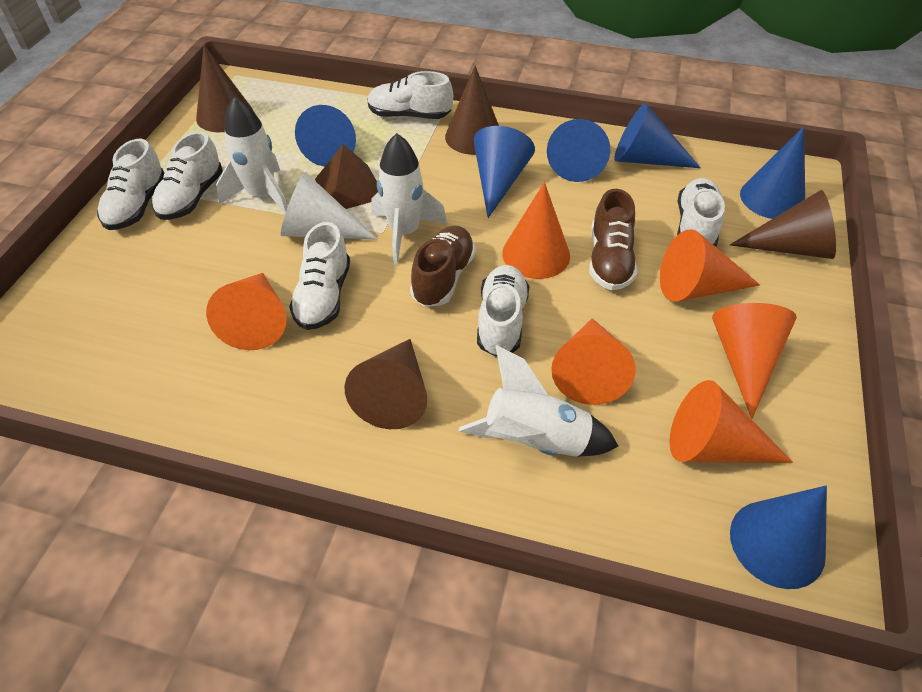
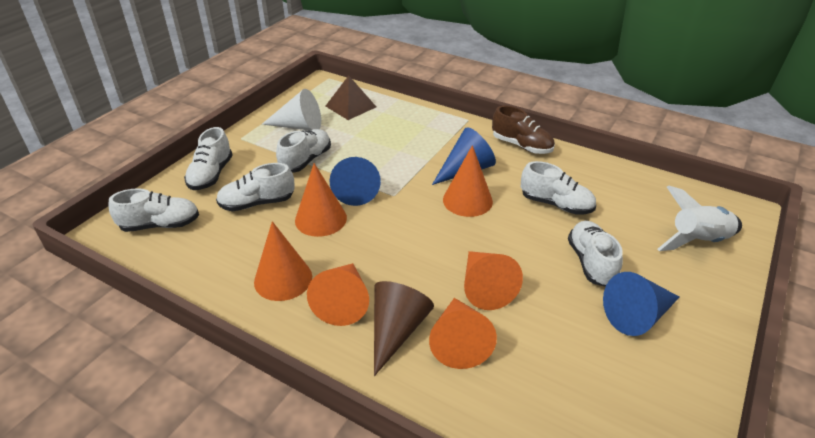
blue cone: [295,105,356,167] [474,126,535,218] [547,119,610,182] [614,103,701,168] [730,486,827,589] [740,126,805,219] = 6 -> [329,157,381,206] [432,127,496,185] [603,272,679,336] = 3
brown cone: [196,45,253,132] [345,339,427,429] [445,65,499,155] [730,190,836,259] = 4 -> [374,281,434,376] = 1
brown shoe: [410,225,476,307] [589,189,637,290] = 2 -> [492,106,555,154] = 1
white rocket: [216,96,288,213] [371,133,447,264] [459,345,618,457] = 3 -> [657,186,742,251] = 1

